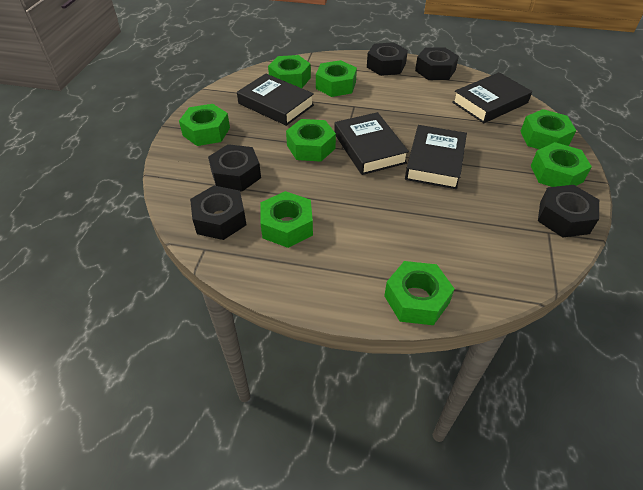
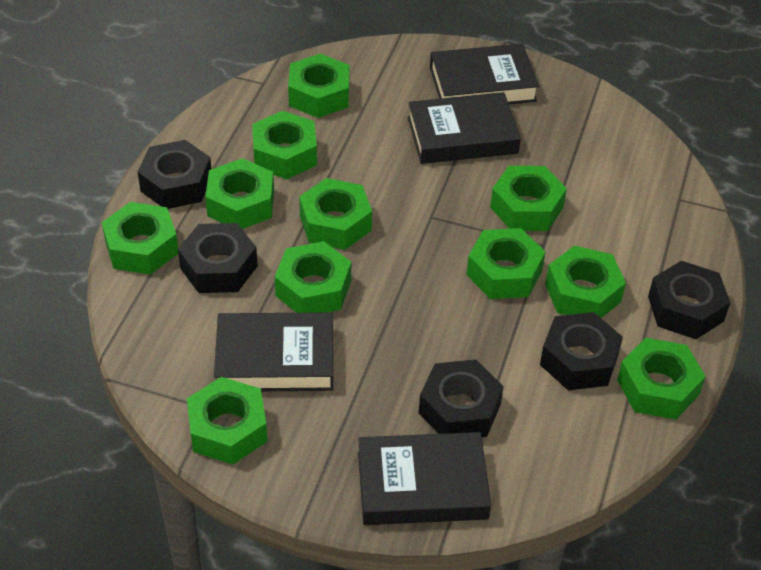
green nut: [179,104,230,146] [260,191,313,248] [268,55,311,88] [286,119,336,162] [316,60,357,97] [384,261,454,325] [520,109,576,149] [531,142,592,187] = 8 -> [102,202,178,275] [187,377,267,465] [205,158,274,229] [252,111,317,179] [275,241,351,313] [288,53,350,118] [299,178,372,250] [467,228,546,299] [490,166,567,231] [545,246,626,318] [617,338,706,420] = 11

